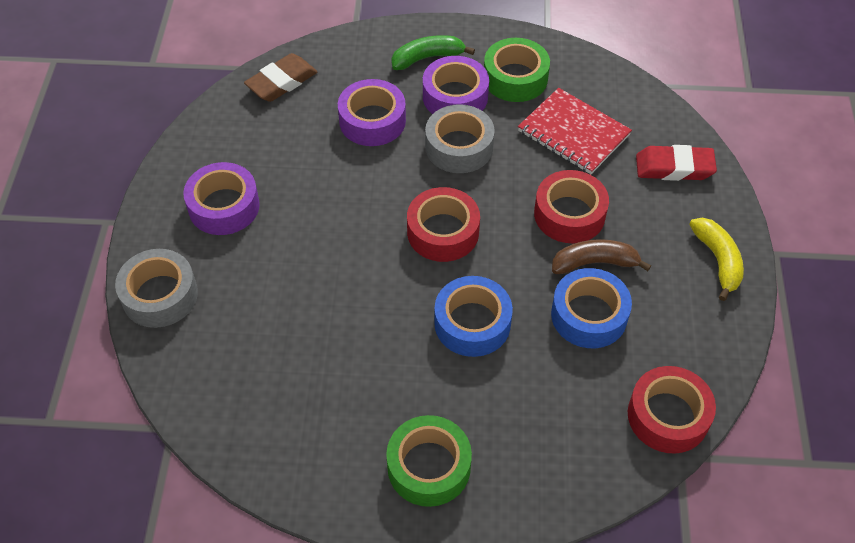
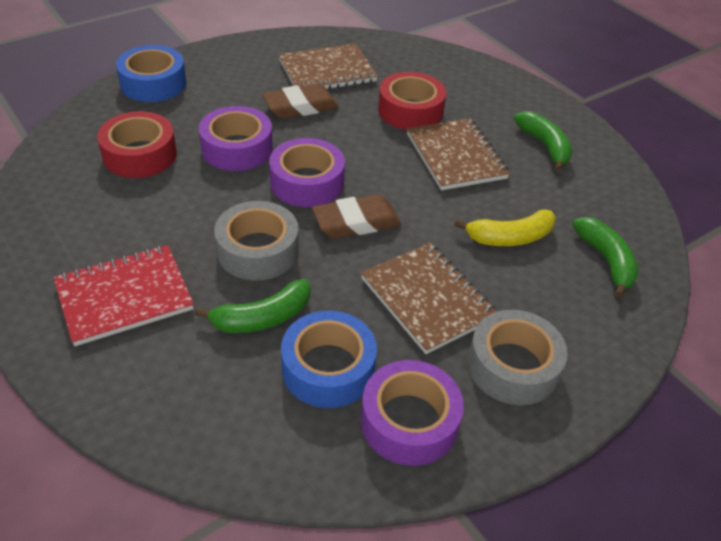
brown banana: [552,239,651,274] = 1 -> none = 0
brown eraser: [244,53,318,102] = 1 -> [262,83,339,119] [312,194,401,238] = 2
brown notebook: none = 0 -> [279,43,378,89] [361,243,497,354] [407,118,510,190] = 3
green banana: [391,35,475,70] = 1 -> [195,279,311,333] [514,111,573,172] [572,217,639,298] = 3
green tape: [386,415,472,507] [484,38,550,102] = 2 -> none = 0
red eraser: [636,145,717,181] = 1 -> none = 0
red tape: [407,187,480,262] [534,170,609,243] [628,366,716,454] = 3 -> [97,111,177,178] [378,72,446,130] = 2

